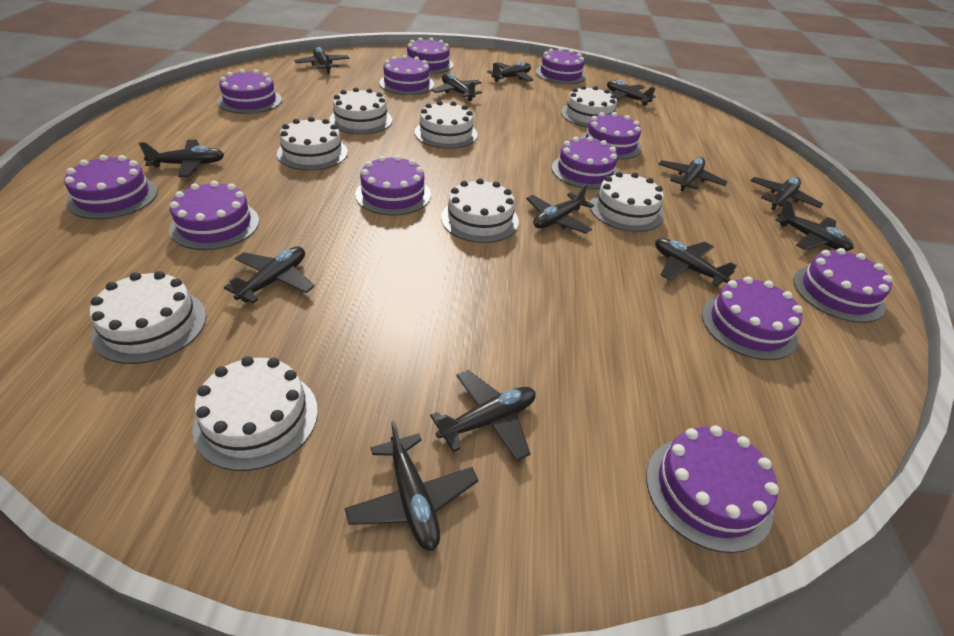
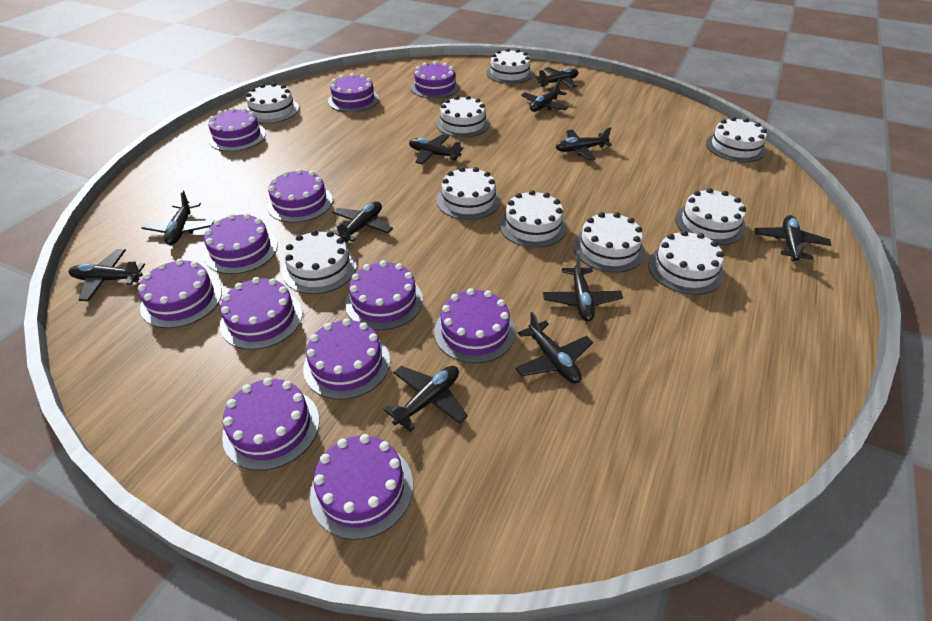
black plane: [139,140,224,177] [224,247,315,303] [294,47,349,73] [345,421,478,551] [430,370,536,461] [432,73,482,101] [487,62,533,82] [526,183,594,234] [607,80,656,106] [655,238,737,286] [658,157,728,191] [750,177,823,210] [775,199,854,251] = 13 -> [69,249,145,301] [142,190,214,245] [332,201,393,242] [383,366,468,432] [409,134,463,164] [515,312,593,383] [521,79,569,112] [535,67,579,88] [543,254,623,321] [556,127,612,160] [754,215,831,262] = 11
white cake: [90,271,206,364] [192,356,318,471] [277,117,348,170] [329,87,392,134] [415,101,478,149] [441,178,519,243] [561,85,617,128] [590,172,664,232] = 8 -> [246,83,299,123] [282,230,357,294] [436,95,490,138] [437,167,500,220] [486,48,533,84] [499,190,567,248] [573,212,645,273] [648,230,724,295] [675,188,746,245] [706,117,767,162] = 10

